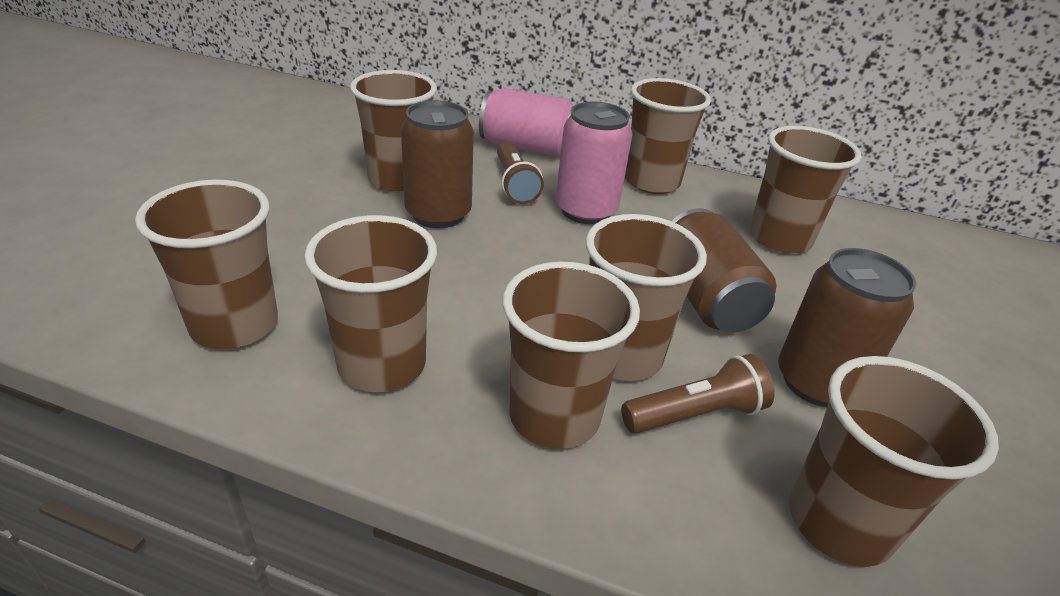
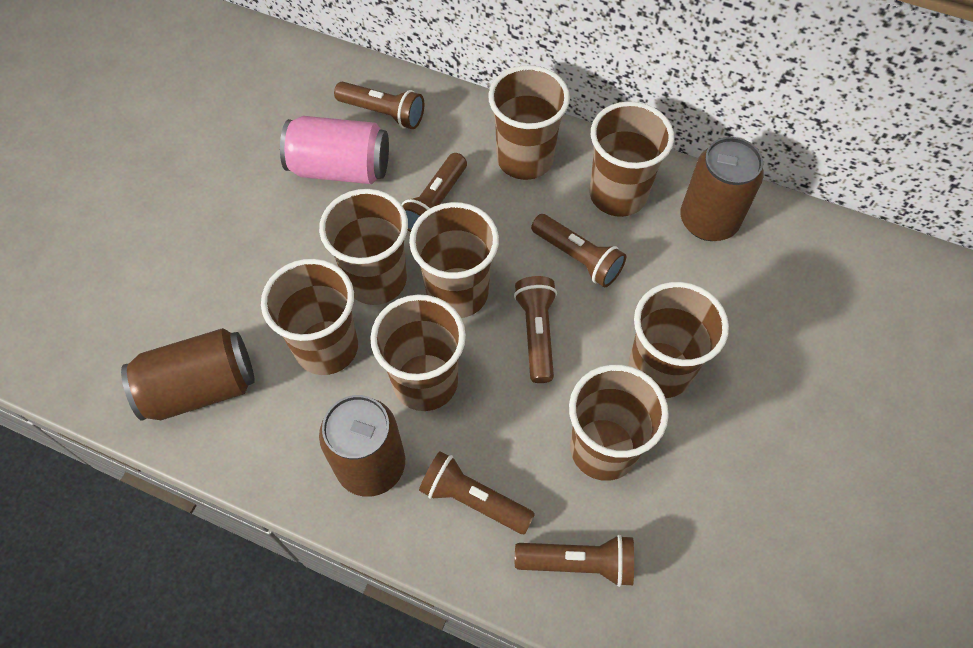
brown flashlight: [497,142,544,204] [621,354,775,434] = 2 -> [334,82,424,129] [402,153,467,232] [419,451,535,534] [514,276,557,383] [515,535,634,587] [531,214,626,287] = 6
pink can: [479,88,573,157] [556,102,632,224] = 2 -> [280,116,389,184] = 1

